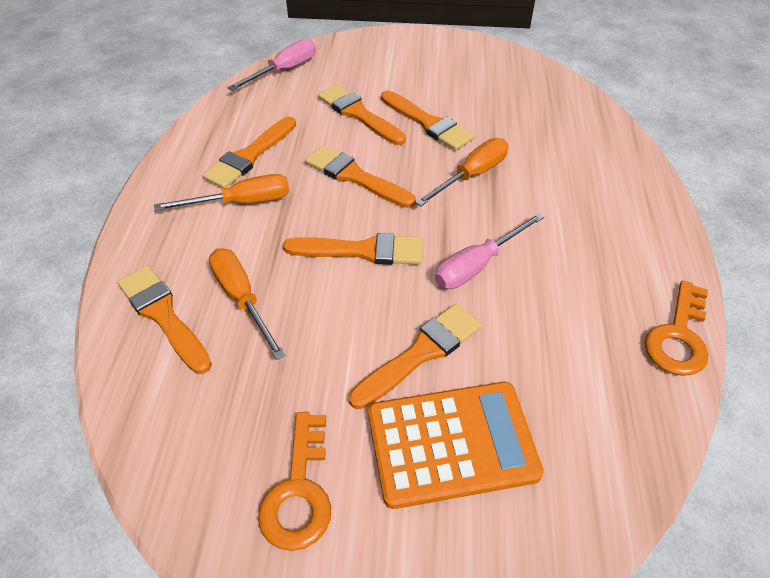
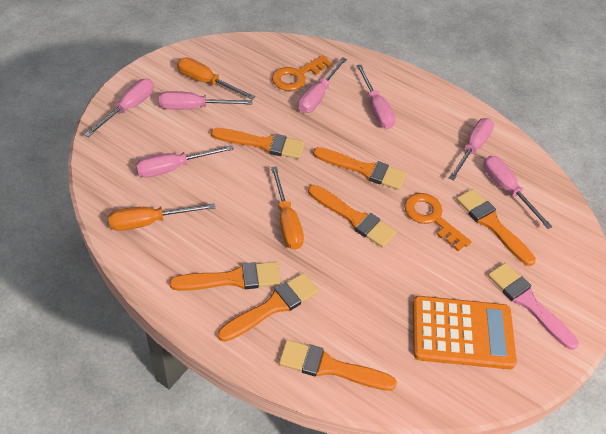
pink brush: none = 0 -> [488,263,579,350] = 1
pink screwdriver: [228,39,316,91] [435,213,544,289] = 2 -> [84,79,154,137] [136,145,234,177] [159,91,252,110] [298,57,347,113] [356,65,396,129] [449,118,494,181] [483,156,553,229] = 7

